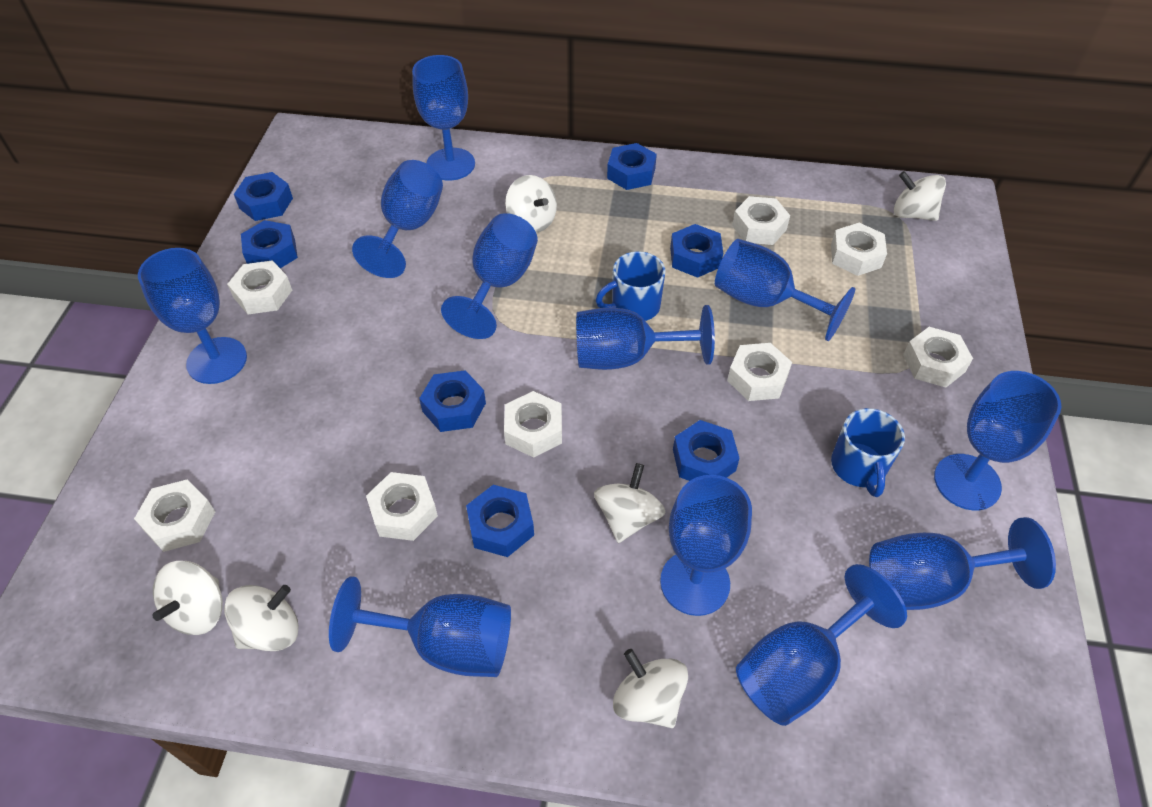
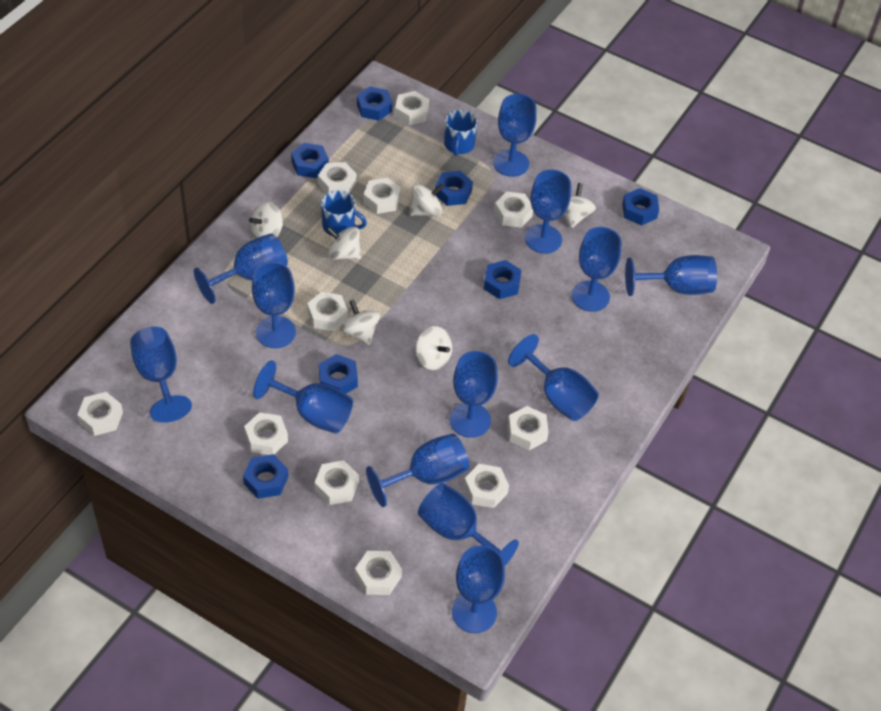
blue goblet: [138,248,247,384] [329,577,511,677] [352,160,443,278] [412,55,475,181] [441,213,538,339] [576,305,715,370] [660,475,752,616] [715,239,855,341] [736,564,907,726] [869,517,1056,610] [934,371,1062,510] = 11 -> [130,327,192,423] [194,234,288,304] [252,262,296,348] [253,360,353,433] [366,433,469,507] [418,483,519,567] [450,351,498,438] [452,545,505,633] [493,94,537,177] [508,334,599,421] [525,169,571,254] [572,227,621,312] [625,255,717,296] = 13
white nut: [134,479,216,552] [227,260,292,314] [366,472,438,541] [504,391,562,458] [727,343,792,401] [732,196,790,245] [831,223,887,276] [903,327,973,387] = 8 -> [77,392,123,436] [244,412,288,455] [307,292,348,331] [314,460,359,505] [318,162,356,194] [355,551,402,595] [363,178,401,214] [395,91,429,125] [464,464,509,508] [494,192,533,228] [508,406,549,450] = 11

